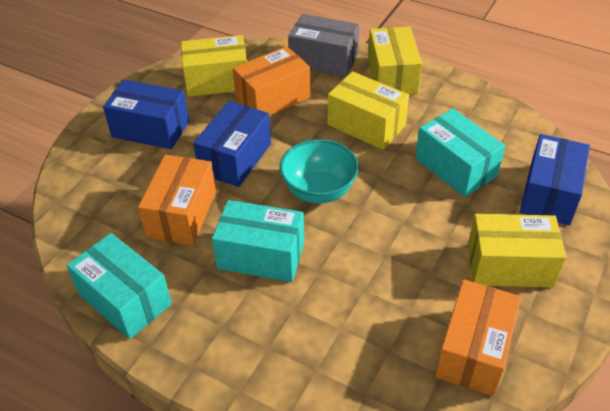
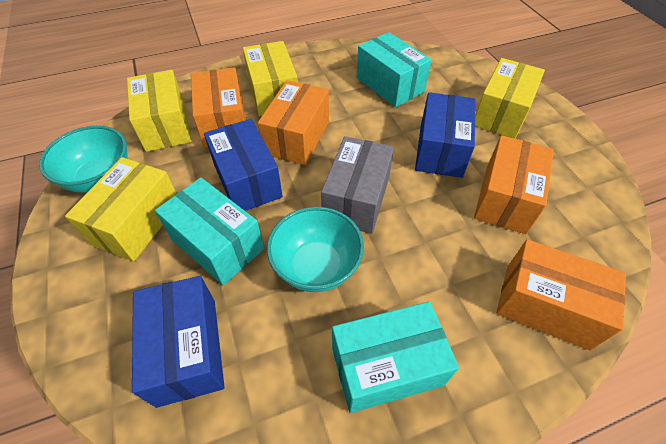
orange box: [138,155,216,245] [233,46,311,116] [435,279,521,396] = 3 -> [191,67,246,148] [258,80,329,165] [474,135,554,234] [496,239,626,351] = 4
turquoise bowl: [280,139,359,203] = 1 -> [39,126,128,193] [267,207,364,292] = 2

